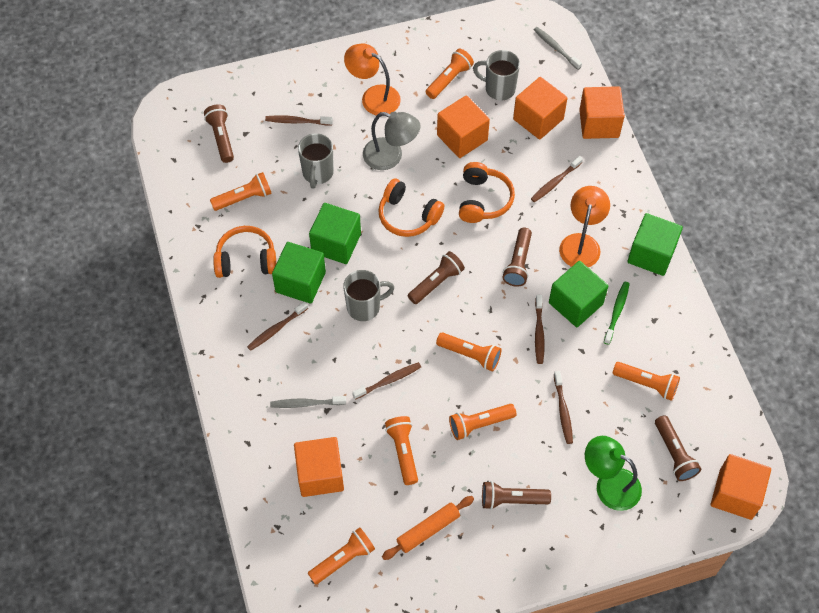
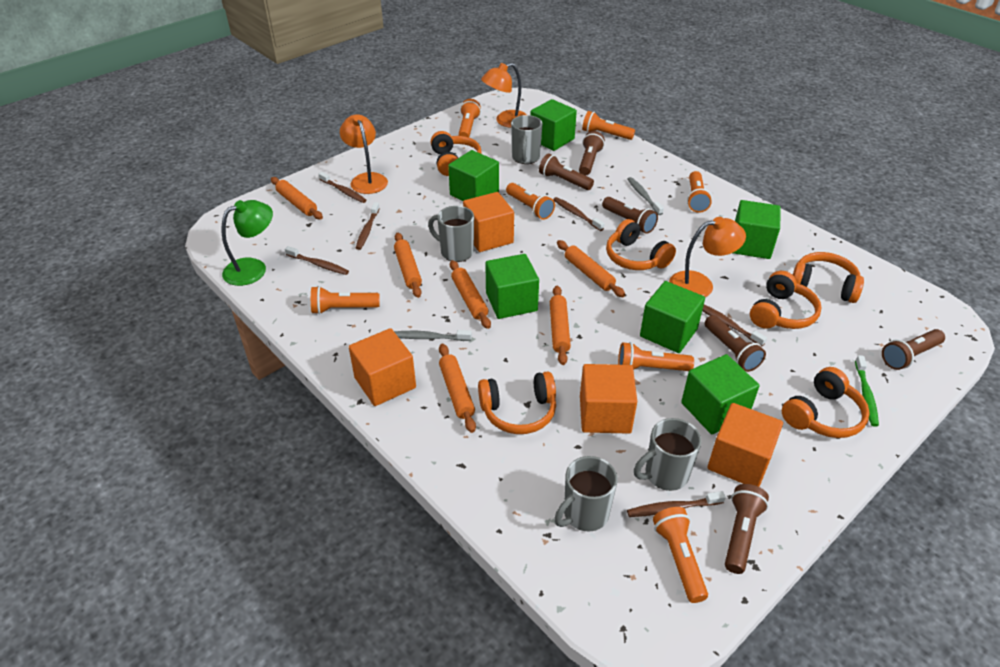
brown flashlight: [204,104,234,163] [408,251,465,304] [482,481,551,510] [503,228,532,287] [655,415,701,481] = 5 -> [539,153,594,190] [579,131,605,176] [602,197,658,234] [705,315,766,372] [725,484,769,574] [882,329,945,370] = 6
green cube: [272,242,326,304] [309,203,361,264] [549,261,608,327] [628,213,683,276] = 4 -> [448,150,499,201] [485,254,539,319] [530,99,577,151] [640,281,705,353] [681,354,759,434] [733,200,781,259] = 6
grey lamp: [363,112,420,170] = 1 -> none = 0
grey mug: [298,133,334,189] [343,270,394,321] [473,50,520,100] = 3 -> [428,206,474,262] [511,115,542,164] [554,456,618,532] [634,418,701,491] = 4
orange cube: [294,437,344,497] [437,95,490,158] [513,77,567,139] [579,86,625,139] [711,454,771,520] = 5 -> [349,328,416,406] [463,192,514,252] [580,364,637,434] [707,403,783,487] = 4
orange headphones: [213,226,276,278] [378,178,444,237] [459,162,515,223] = 3 -> [431,131,482,176] [478,371,556,434] [606,219,676,270] [750,271,822,329] [782,367,870,438] [793,252,864,303] = 6
orange lamp: [344,44,401,115] [559,186,610,267] = 2 -> [340,114,388,194] [481,63,527,128] [669,217,746,297] = 3
orange rolling pin: [382,496,474,560] = 1 -> [271,177,323,219] [394,233,422,298] [439,344,476,433] [450,260,491,329] [550,286,571,365] [557,240,625,297] = 6

